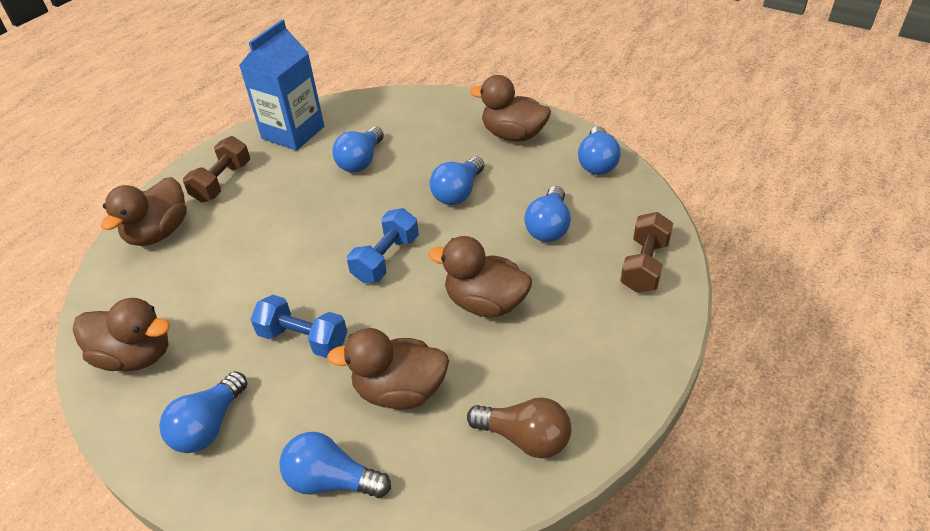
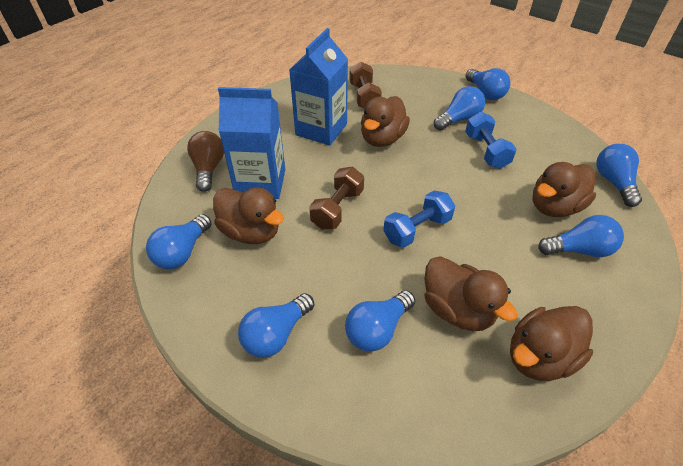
blue carton: [239,19,324,151] = 1 -> [218,87,285,199] [289,28,348,146] = 2
blue light bulb: [159,371,247,453] [280,432,391,498] [332,127,384,173] [430,157,484,205] [524,186,571,242] [578,126,620,175] = 6 -> [146,214,212,269] [238,293,314,358] [345,290,415,352] [434,86,485,130] [465,68,511,100] [538,215,624,257] [596,144,642,207] = 7

